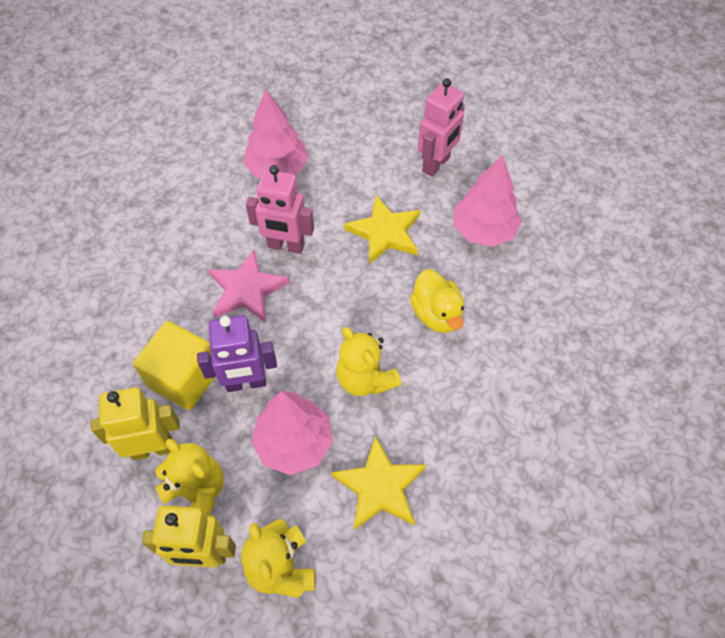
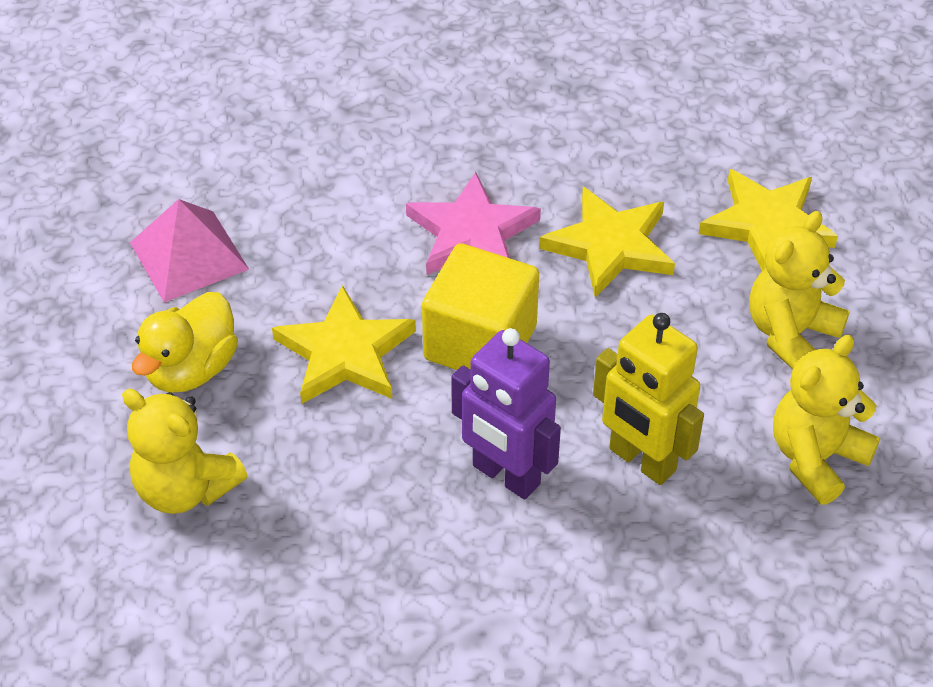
pink pyramid: none = 0 -> [130,199,249,302] = 1
pink robot: [246,165,314,254] [418,78,465,177] = 2 -> none = 0
pink tree: [243,89,308,178] [251,391,333,475] [453,155,522,247] = 3 -> none = 0
yellow robot: [91,387,180,460] [142,505,236,568] = 2 -> [593,313,704,485] = 1
yellow star: [331,436,426,530] [344,195,421,264] = 2 -> [272,285,416,404] [539,187,675,298] [699,169,838,271] = 3

